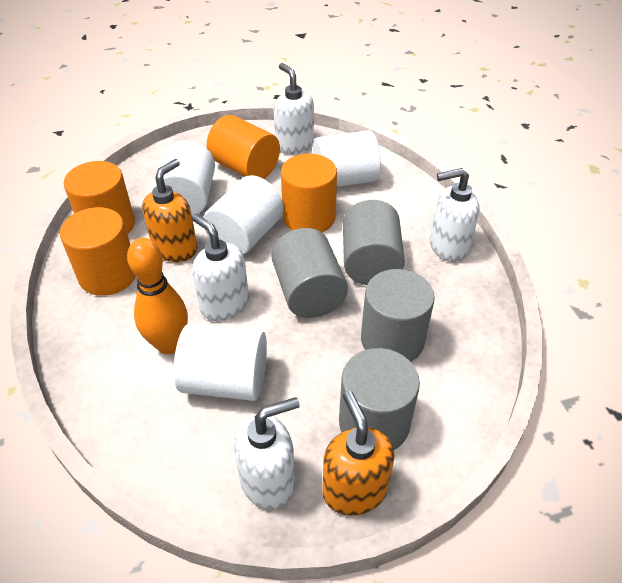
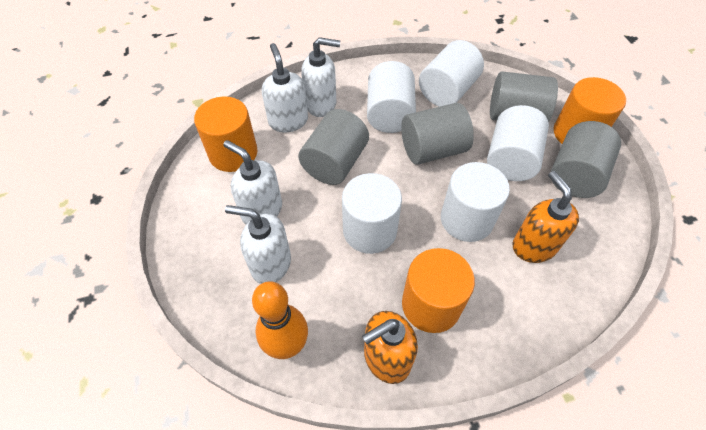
orange cylinder: [60,207,136,296] [64,161,135,235] [207,115,280,179] [281,154,337,232] = 4 -> [194,96,257,172] [402,248,475,333] [554,77,626,144] = 3
white cylinder: [153,140,215,216] [174,324,267,401] [203,175,283,255] [313,130,381,187] = 4 -> [342,173,402,254] [367,61,416,133] [419,40,484,107] [441,162,510,242] [487,105,549,181] = 5

